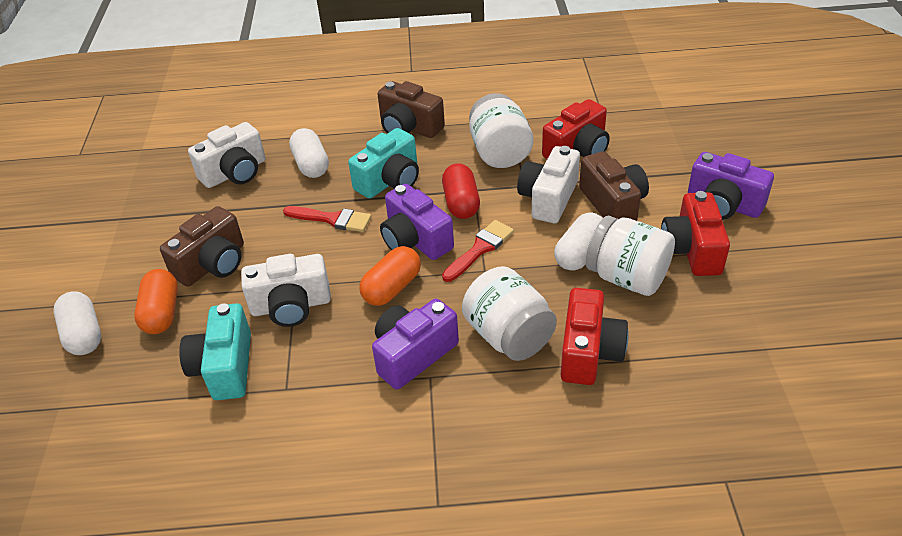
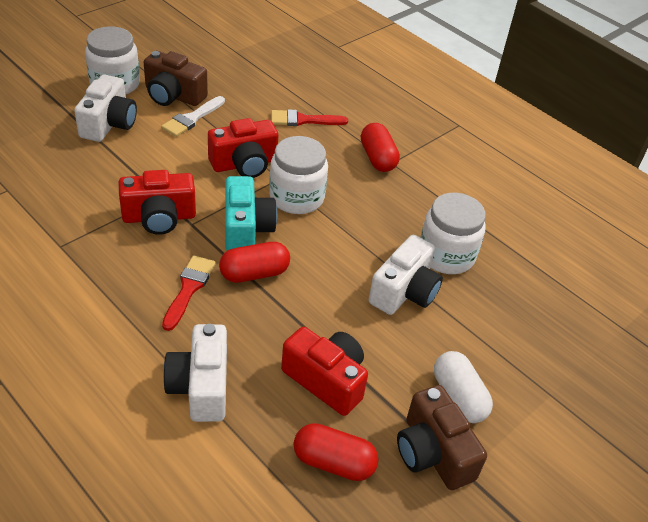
brown camera: [160,206,244,287] [377,81,445,138] [579,151,649,221] = 3 -> [144,51,208,106] [397,385,487,490] = 2
orange capsule: [134,269,178,334] [359,246,421,306] = 2 -> none = 0
purple camera: [372,299,459,389] [380,184,454,260] [688,152,774,220] = 3 -> none = 0
red capsule: [442,163,480,219] = 1 -> [219,242,290,283] [294,423,379,481] [361,123,400,172] = 3
turquoise camera: [179,303,251,400] [348,128,419,198] = 2 -> [225,176,277,251] = 1
white brush: none = 0 -> [161,96,225,137] = 1
white capsule: [53,291,101,355] [289,128,329,178] [554,213,603,271] = 3 -> [434,351,493,423] = 1

